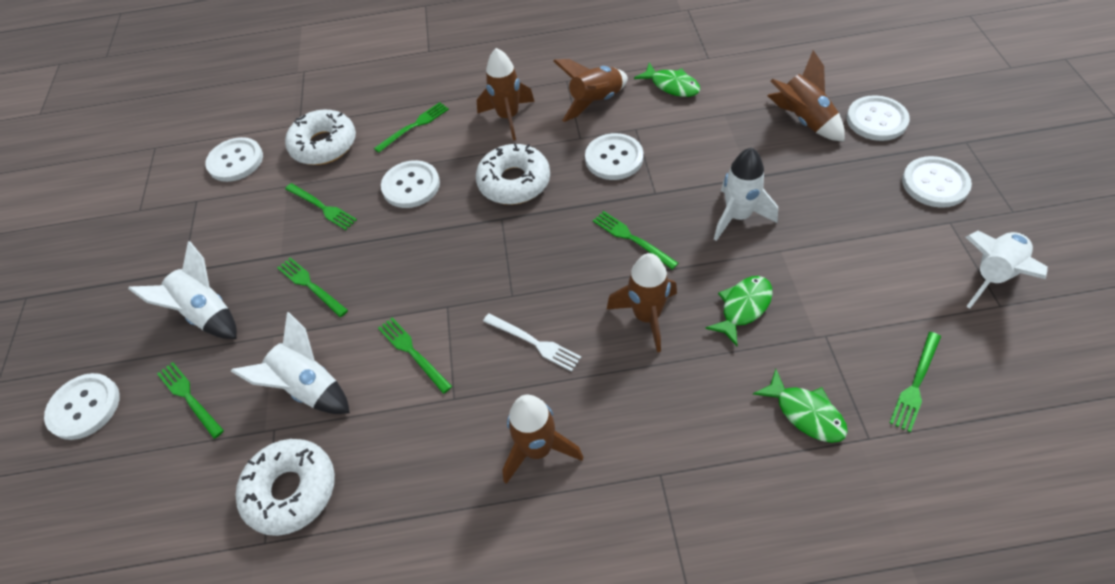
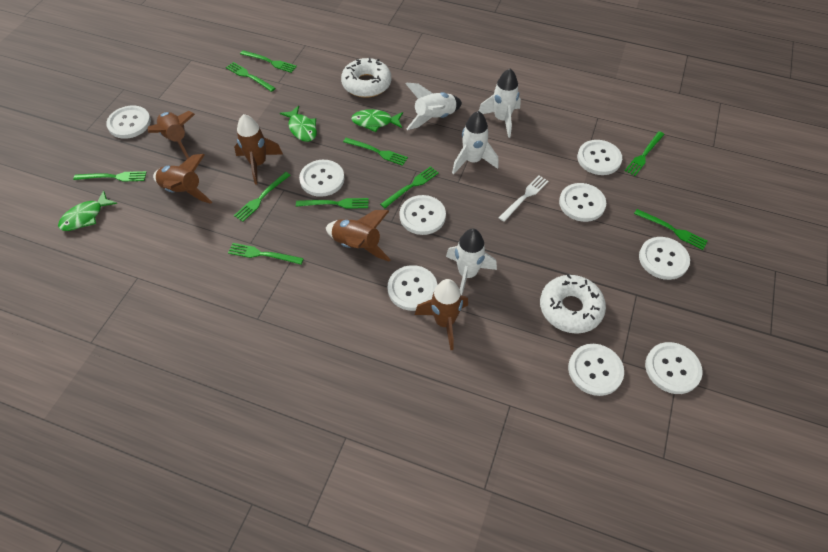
green fork: [157,362,224,439] [277,257,348,317] [285,183,357,230] [374,102,449,153] [378,318,452,394] [593,211,678,270] [890,332,941,432] = 7 -> [73,171,147,182] [226,62,276,92] [228,243,304,265] [234,172,290,222] [240,50,297,73] [296,198,369,209] [343,138,408,166] [380,166,439,208] [625,131,665,176] [634,209,708,250] = 10
white button: [44,373,120,440] [205,137,263,182] [381,160,440,208] [585,133,643,180] [847,95,910,141] [902,156,972,208] = 6 -> [106,106,151,139] [299,160,345,197] [388,265,437,311] [399,195,446,235] [559,183,606,222] [568,344,624,396] [577,140,622,175] [639,237,690,280] [645,342,702,394] = 9
white donut: [236,439,335,536] [285,110,356,165] [476,143,550,205] = 3 -> [341,58,391,98] [540,274,606,334] = 2

